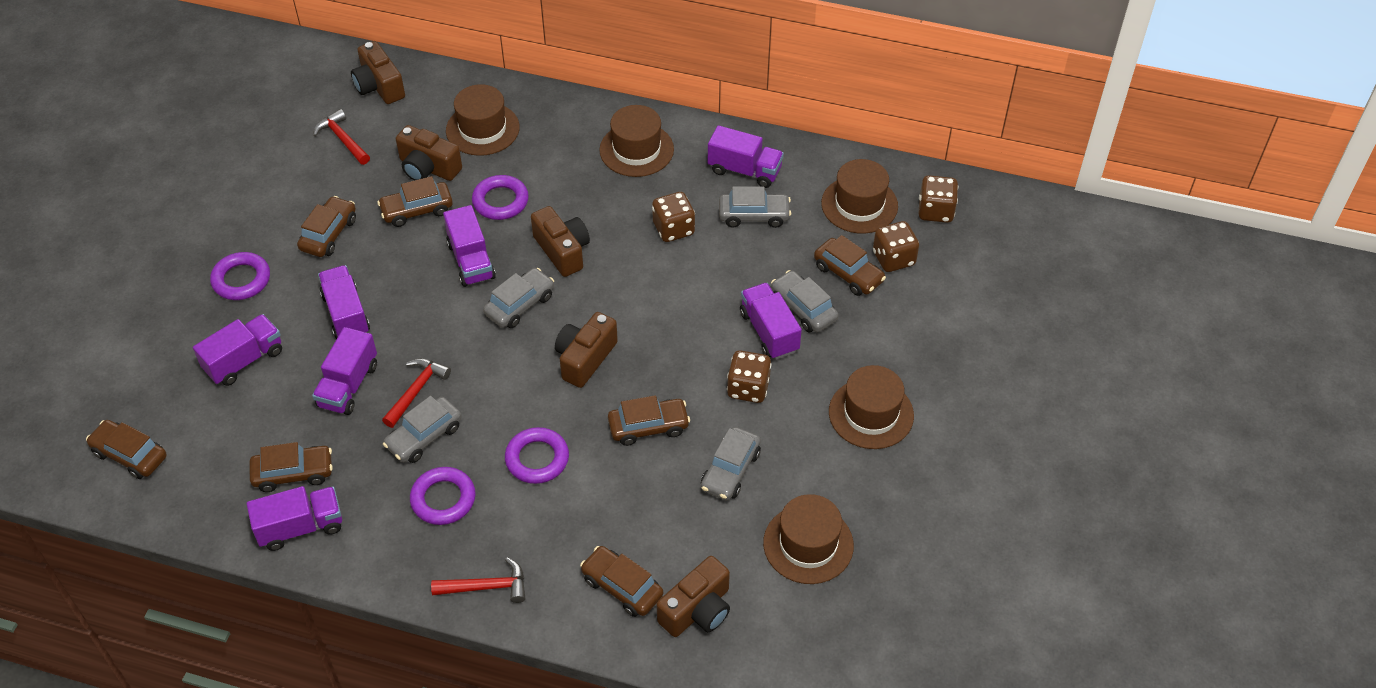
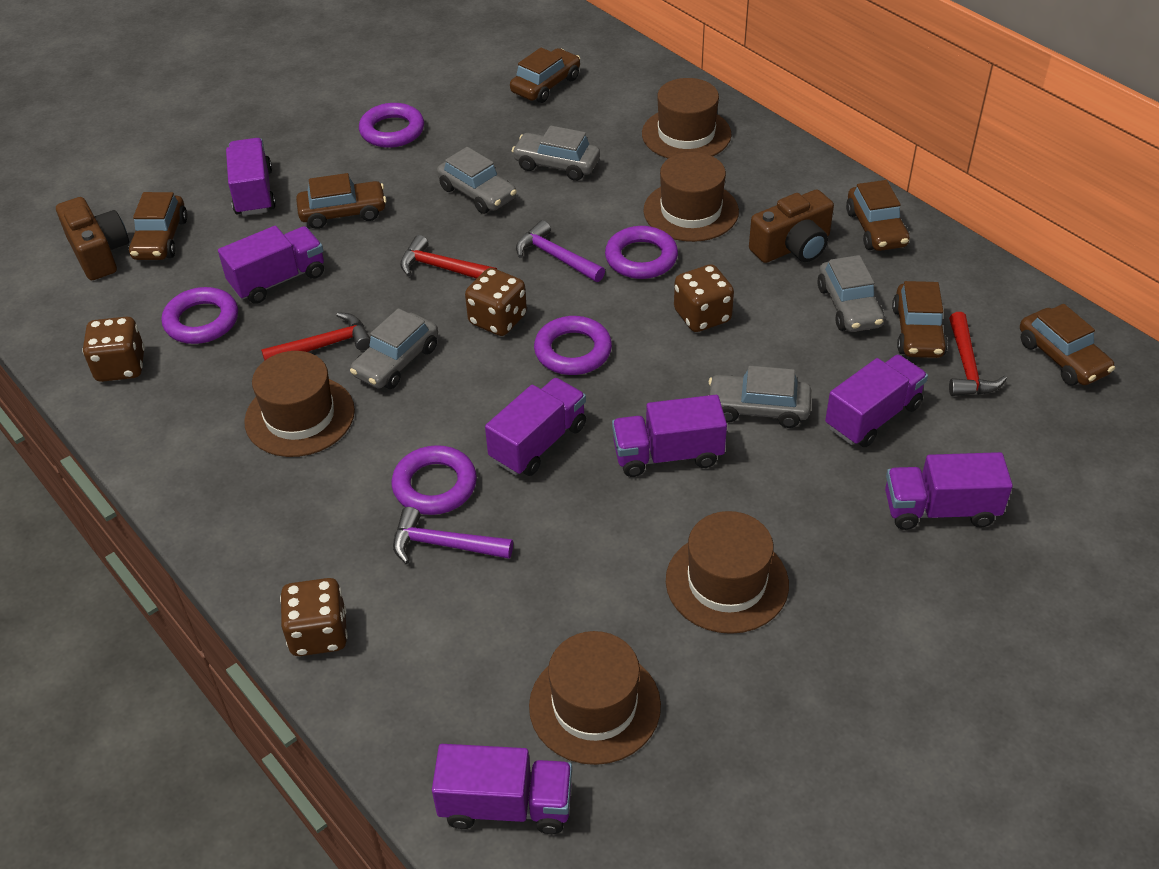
brown camera: [351,41,405,104] [396,125,462,181] [531,206,590,277] [555,312,618,388] [657,556,730,637] = 5 -> [56,197,129,280] [749,190,834,263] = 2
brown car: [86,420,167,479] [250,442,333,492] [297,196,356,257] [377,176,453,227] [580,546,663,617] [608,396,690,446] [814,235,886,296] = 7 -> [129,192,188,260] [296,173,387,229] [510,48,580,103] [846,180,910,251] [892,281,948,358] [1020,304,1115,386] = 6
purple hammer: none = 0 -> [393,507,513,564] [516,220,605,282] = 2
purple ring: [210,252,270,300] [410,467,476,525] [472,175,529,220] [505,427,569,484] = 4 -> [162,287,238,344] [359,103,424,148] [392,445,477,515] [534,316,612,375] [605,226,678,279] = 5

